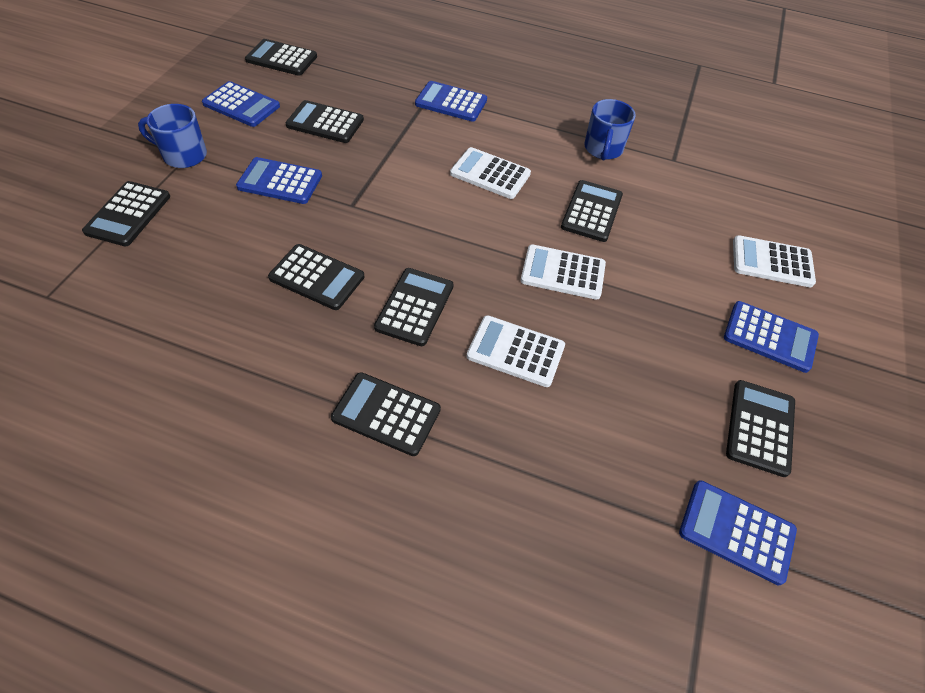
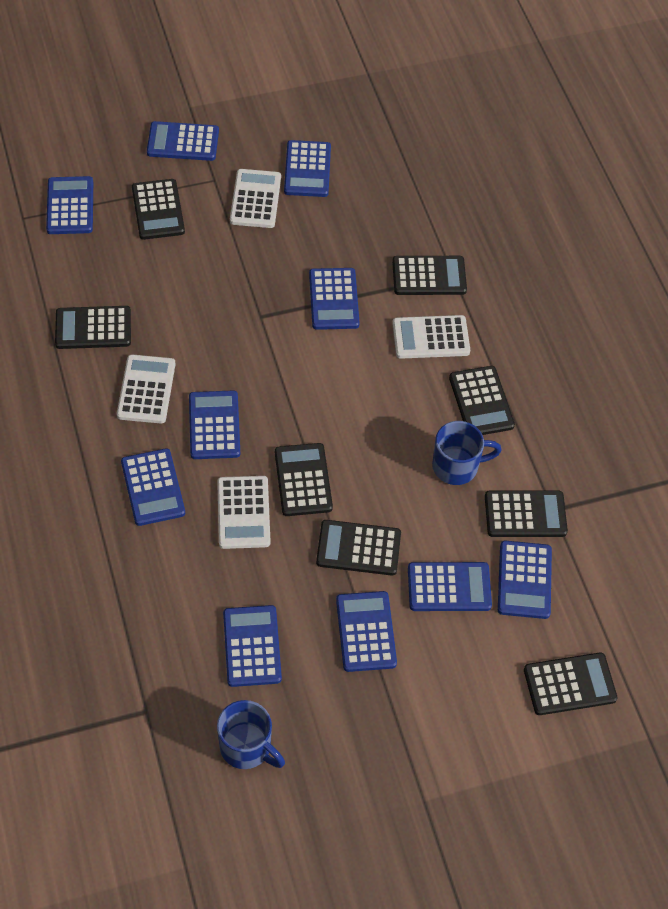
blue calculator: [202,81,280,127] [236,157,322,204] [415,81,487,122] [679,480,797,585] [724,301,819,373] = 5 -> [46,176,93,234] [121,448,185,526] [147,121,219,161] [189,390,240,459] [223,605,282,687] [284,140,331,197] [309,268,360,330] [336,591,397,672] [408,562,492,611] [498,540,552,619] = 10

